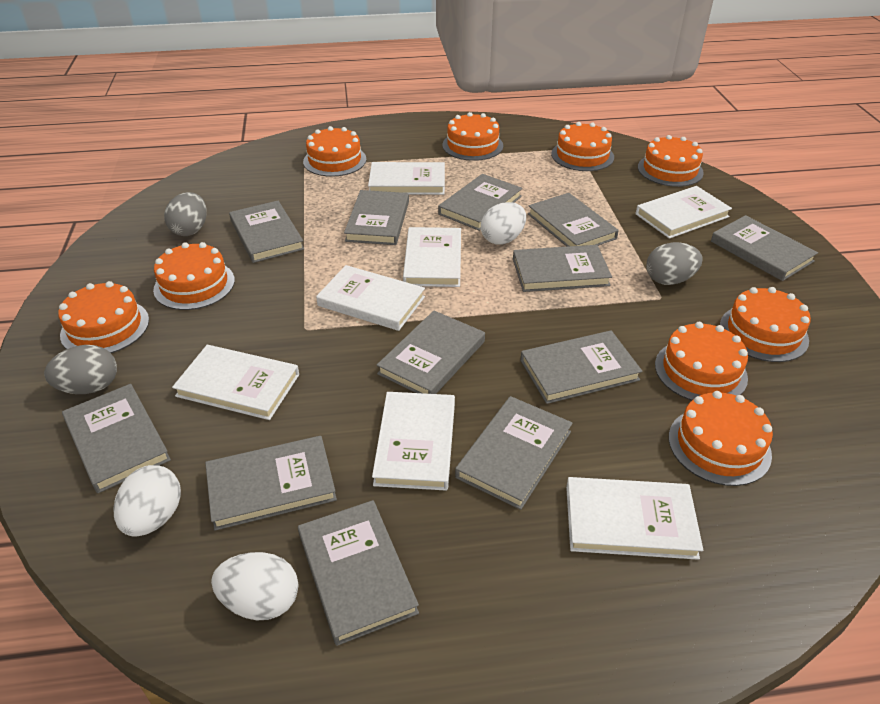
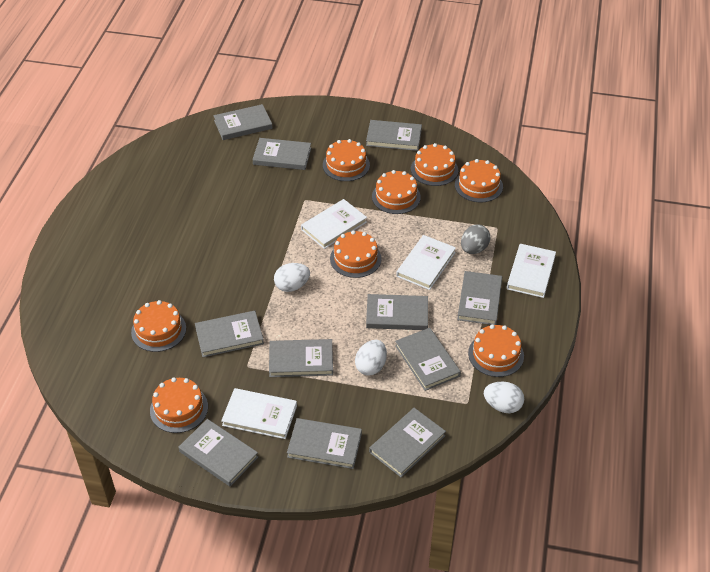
grey book: [62,384,171,493] [205,436,337,531] [229,201,305,263] [298,500,419,646] [344,190,409,245] [377,311,485,394] [438,174,522,231] [455,396,573,510] [513,245,612,292] [520,330,642,404] [528,193,619,247] [711,215,818,281] = 12 -> [179,419,258,486] [195,311,264,357] [214,104,273,140] [252,138,311,170] [269,339,333,377] [287,418,362,469] [366,120,422,151] [366,294,428,330] [369,408,446,477] [395,328,461,391] [457,271,502,325] = 11
grey egg: [44,345,117,394] [164,192,207,236] [646,242,703,285] = 3 -> [461,225,490,254] = 1
orange cake: [58,281,149,353] [153,242,235,310] [303,126,366,177] [442,112,503,161] [551,122,614,171] [638,135,704,187] [655,322,748,401] [669,391,773,486] [720,287,811,362] = 9 -> [131,300,186,352] [150,377,208,433] [323,139,370,181] [330,230,381,278] [372,170,421,214] [411,143,458,186] [455,159,503,202] [468,324,524,377] = 8
white book: [172,345,299,420] [316,265,425,331] [368,162,445,195] [372,392,455,491] [403,227,461,287] [566,477,703,560] [636,186,732,239] = 7 -> [221,388,297,439] [301,199,367,249] [396,235,456,290] [507,244,556,298] = 4

